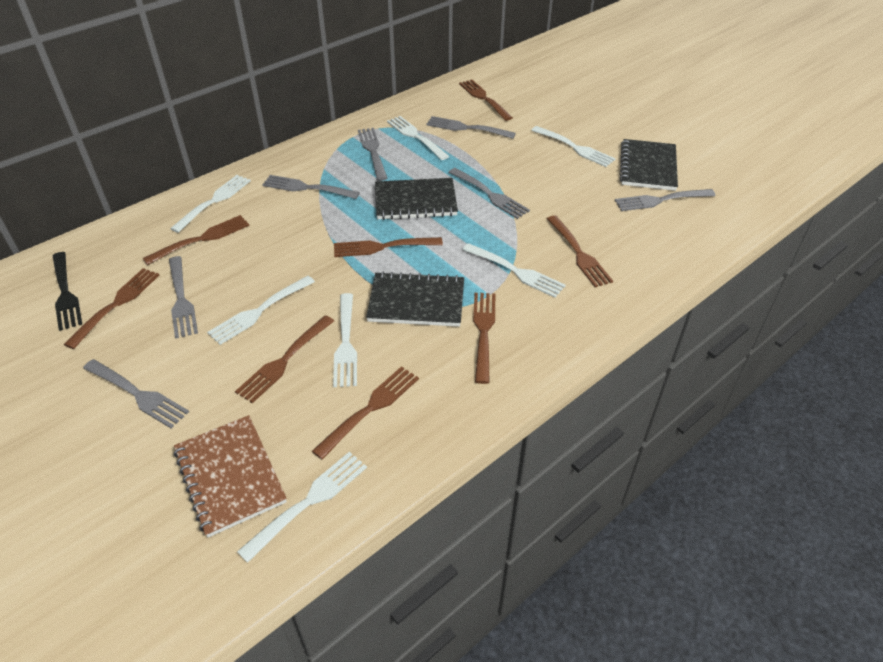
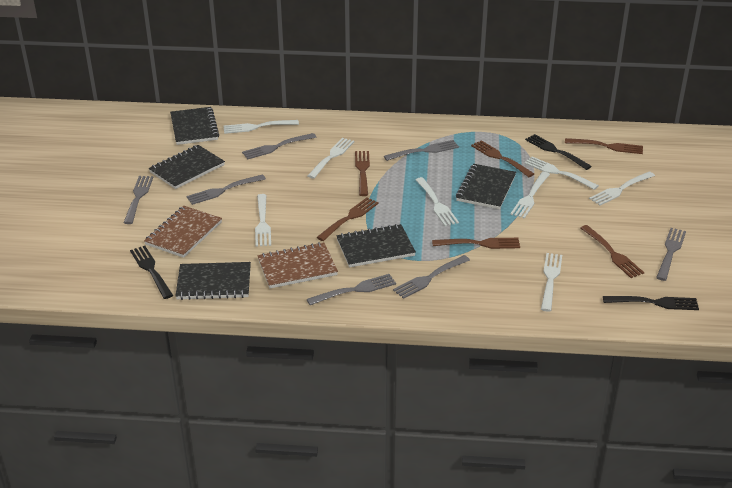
black fork: [53,252,82,331] = 1 -> [130,246,173,299] [525,134,592,170] [603,296,699,310] = 3
black notebook: [366,271,464,327] [375,178,458,220] [620,139,678,191] = 3 -> [149,145,225,189] [170,107,219,145] [175,262,251,300] [336,224,416,267] [456,164,516,209] = 5
brown fork: [64,268,159,349] [143,215,250,265] [235,315,334,403] [312,366,419,460] [334,237,443,257] [459,79,513,121] [473,293,495,384] [547,215,613,287] = 8 -> [317,197,379,241] [355,151,370,196] [432,238,520,249] [471,140,534,177] [565,138,643,154] [581,225,644,278] = 6
brown notebook: [174,415,287,537] = 1 -> [144,206,222,258] [257,242,338,288] = 2
white fork: [170,175,251,233] [207,276,315,345] [237,452,367,563] [333,293,357,387] [387,116,449,160] [462,243,566,298] [531,126,616,167] = 7 -> [224,120,299,134] [255,194,271,247] [307,138,354,179] [415,177,459,226] [510,172,550,219] [524,157,599,190] [541,253,562,312] [589,171,655,206] = 8

